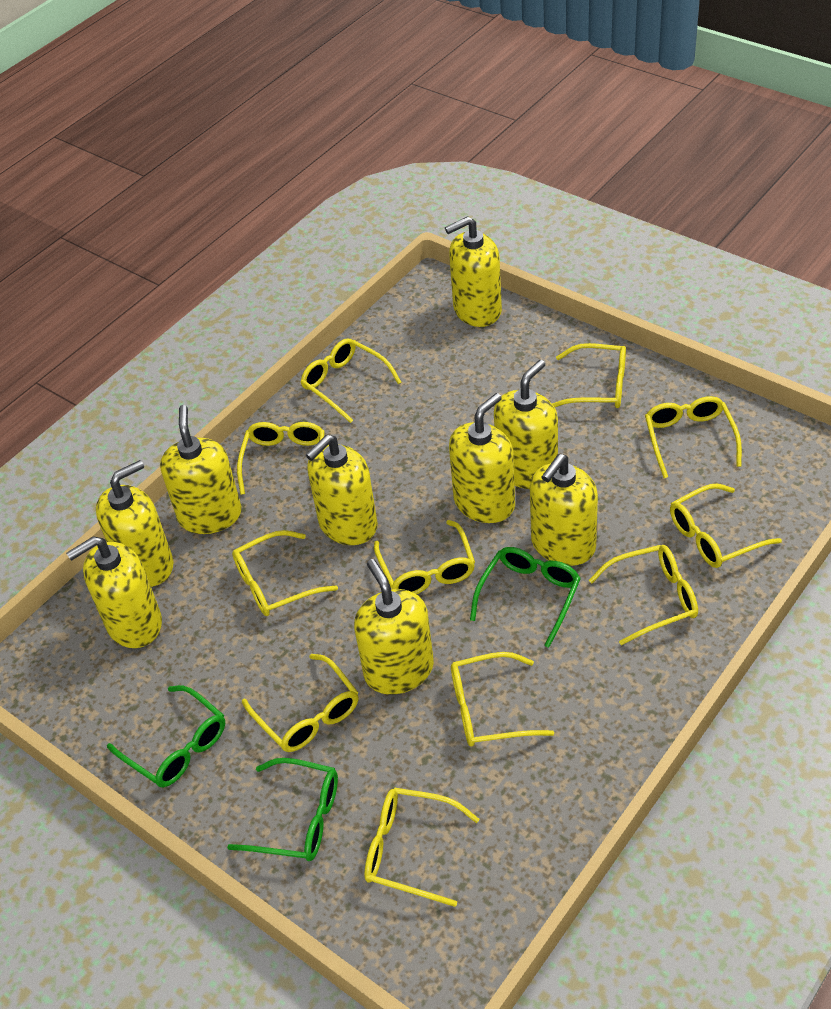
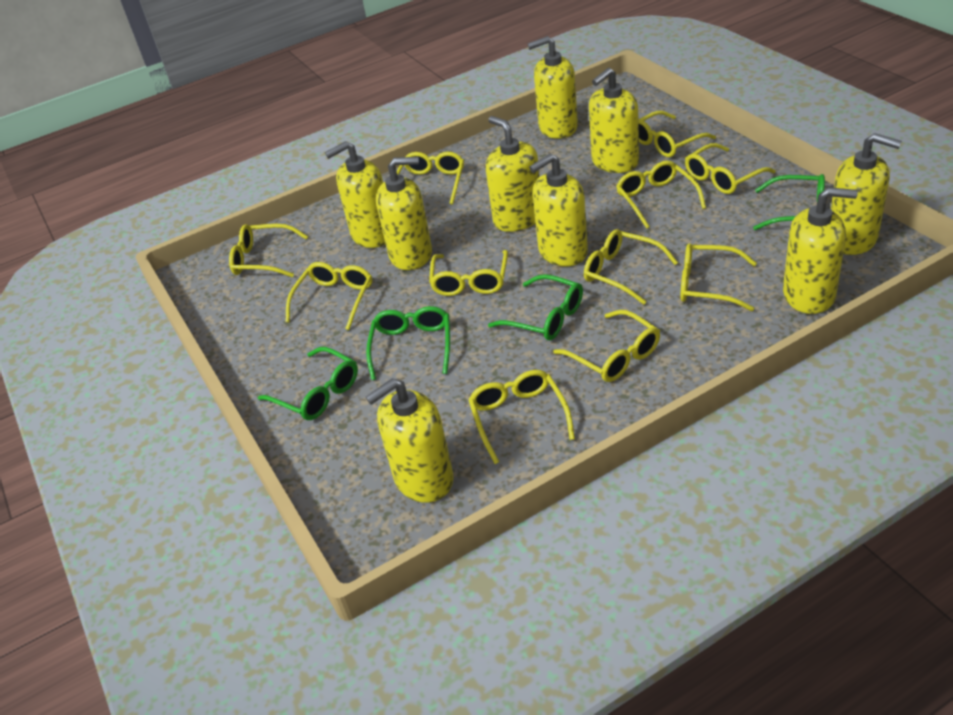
green glasses: [107,685,225,787] [227,758,338,861] [470,547,581,648] = 3 -> [258,347,358,420] [366,306,450,380] [488,274,583,340] [753,174,825,230] = 4

